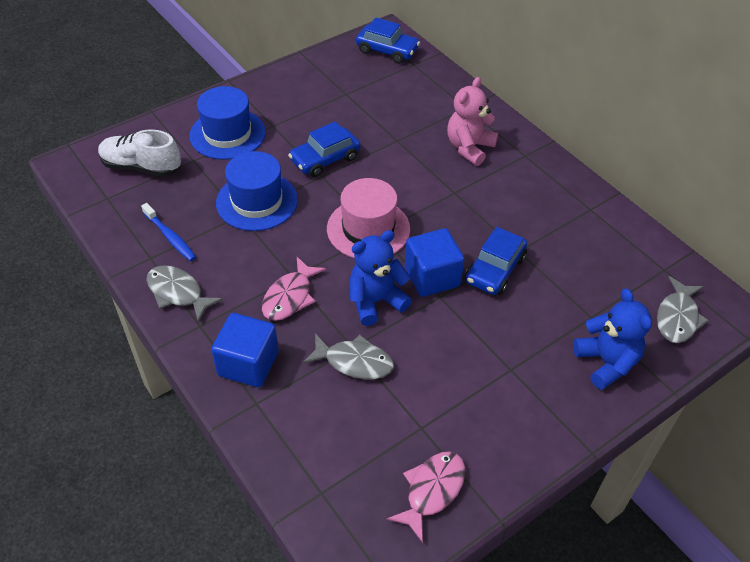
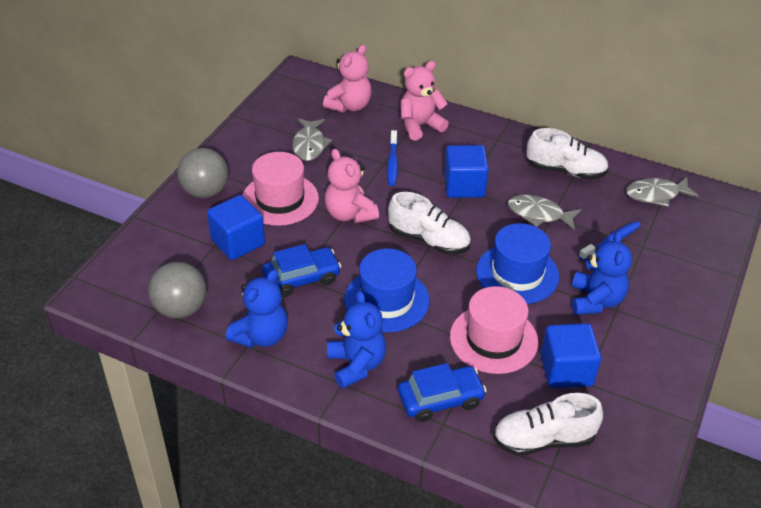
blue car: [288,121,360,177] [356,18,420,64] [465,227,527,295] = 3 -> [262,244,341,297] [398,363,486,422] = 2
blue cube: [211,313,279,387] [405,228,464,297] = 2 -> [207,195,265,260] [444,145,489,198] [541,323,601,388] = 3
blue teddy bear: [349,230,412,326] [573,289,652,390] = 2 -> [226,269,288,348] [327,290,386,389] [572,230,632,315] = 3
blue toothbrush: [141,203,196,261] = 1 -> [387,130,398,186] [579,221,641,261] = 2
grey ball: none = 0 -> [148,262,206,319] [177,148,228,198] = 2
pink fish: [262,257,326,321] [387,451,465,543] = 2 -> none = 0
pink hat: [327,178,410,258] = 1 -> [242,152,319,226] [450,286,538,374] = 2
pink teddy bear: [447,77,498,166] = 1 -> [323,45,372,112] [325,149,379,223] [400,61,449,141] = 3
white shoe: [98,129,181,177] = 1 -> [388,192,471,254] [493,393,603,456] [526,128,609,180] = 3

